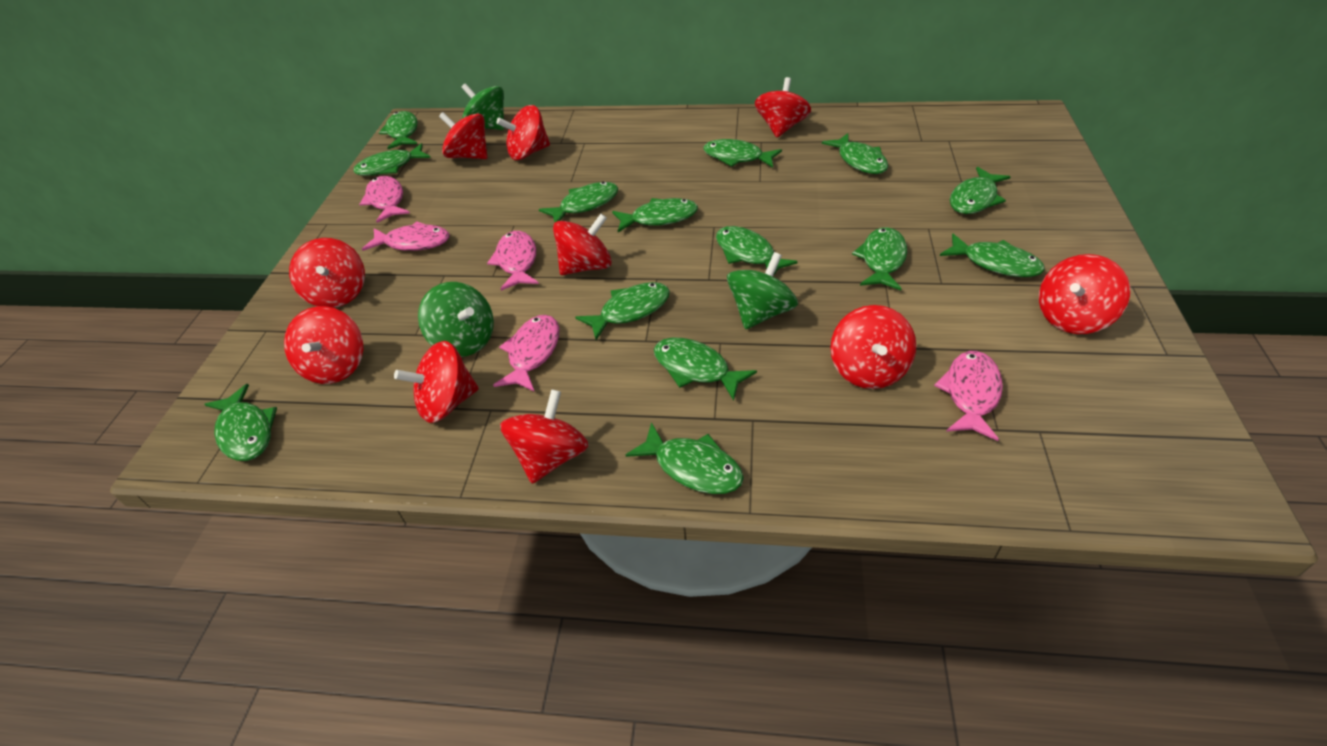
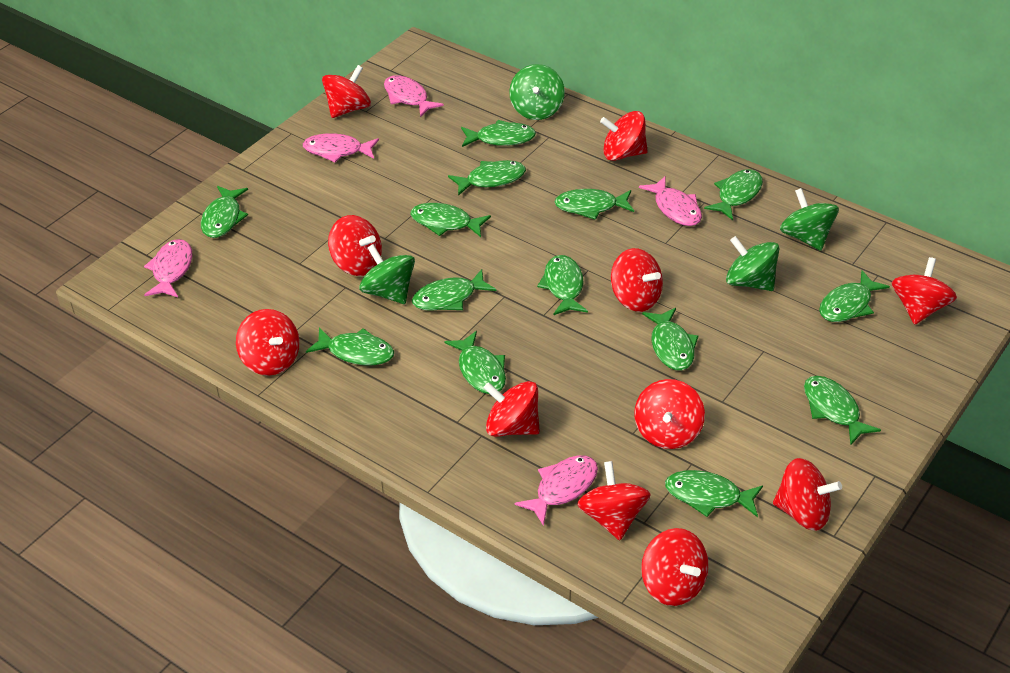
green spinning top: [418,282,494,357] [461,83,504,130] [727,252,798,329] = 3 -> [359,244,415,304] [509,64,565,120] [726,236,780,291] [780,188,839,251] = 4
red spinning top: [284,306,363,384] [289,238,365,308] [394,341,479,423] [439,112,487,159] [496,105,550,160] [500,389,589,484] [553,214,612,275] [755,77,811,137] [830,305,916,389] [1039,254,1130,334] = 10 -> [236,309,300,376] [322,65,371,118] [328,215,382,276] [484,381,540,437] [577,461,651,540] [600,111,648,161] [611,248,663,312] [634,379,705,449] [641,528,709,606] [773,458,842,531] [892,257,957,325] = 11

